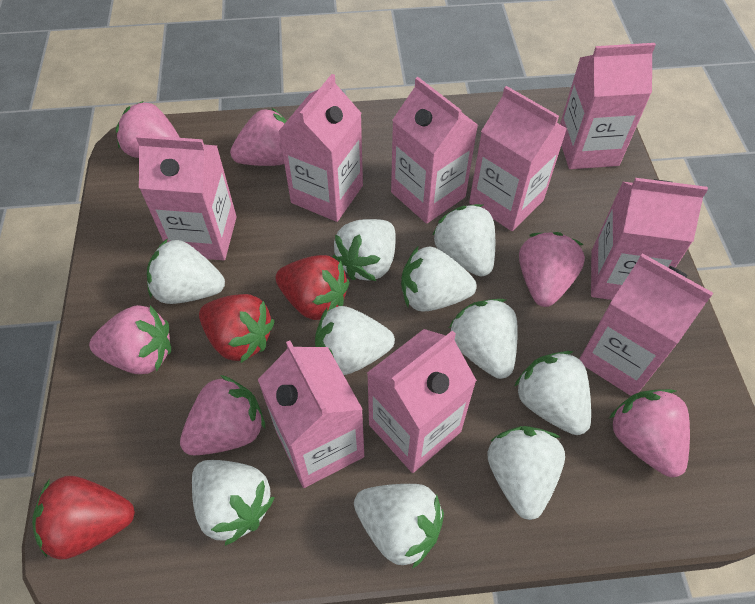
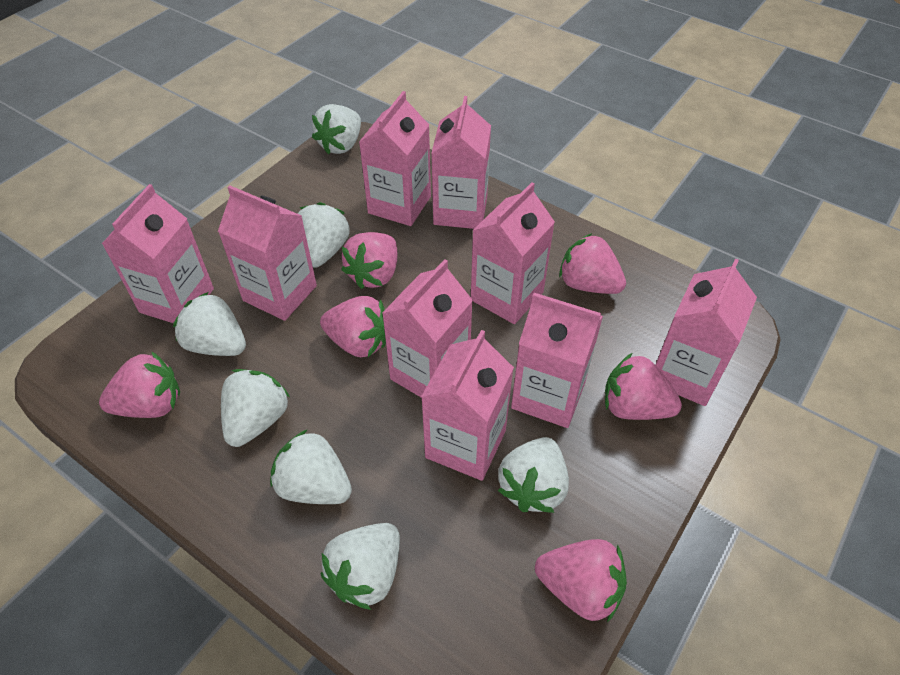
red strawberry: [32,476,135,560] [199,294,275,363] [275,255,349,320] = 3 -> none = 0
white strawberry: [147,238,225,304] [192,460,275,546] [315,306,395,375] [333,219,396,281] [354,484,444,569] [401,247,477,312] [433,204,495,276] [449,299,518,379] [487,426,565,520] [514,351,591,435] = 10 -> [173,292,246,356] [221,369,290,447] [270,430,352,504] [298,202,350,268] [312,104,361,154] [321,523,400,610] [498,437,569,513] = 7

